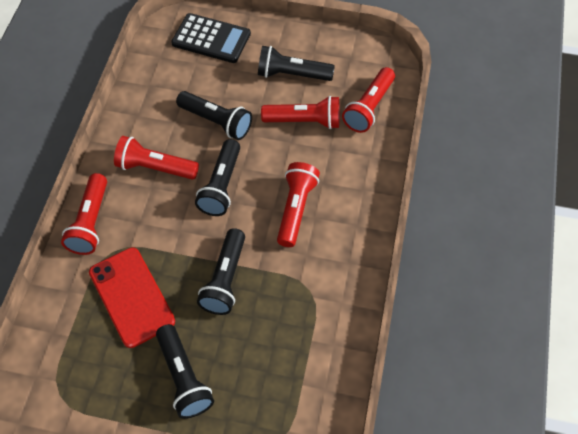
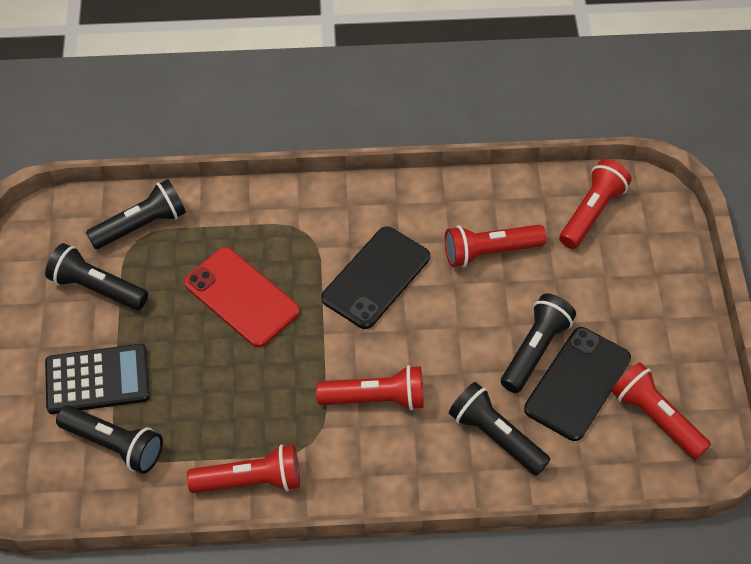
black phone: none = 0 -> [321,226,430,329] [524,327,631,441] = 2

